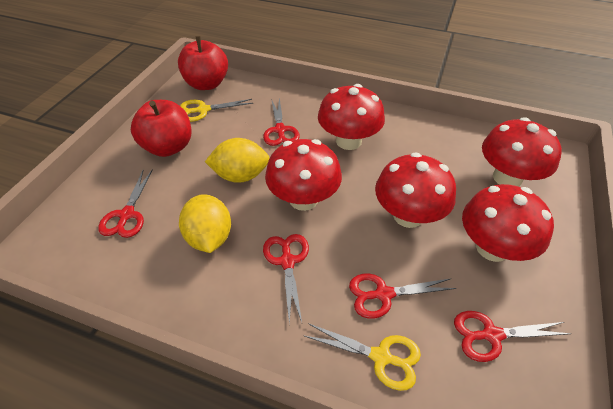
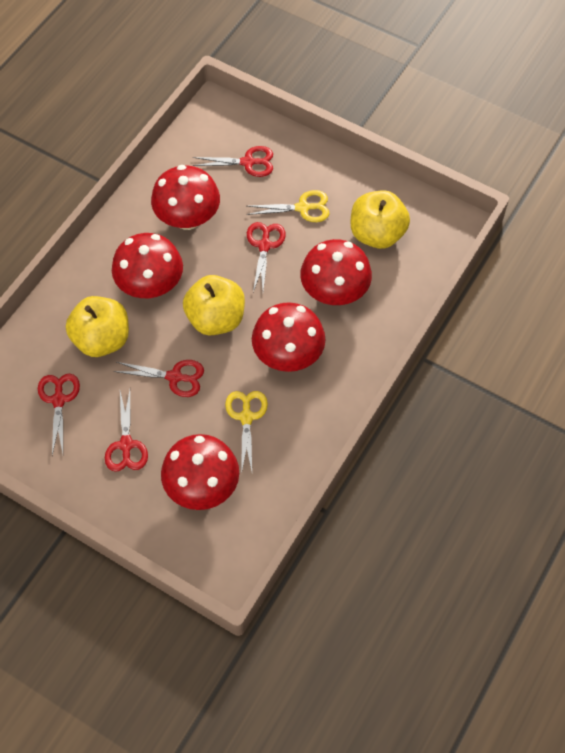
red apple: [131,100,191,157] [178,36,228,90] = 2 -> none = 0
yellow apple: none = 0 -> [66,296,129,357] [183,275,245,335] [351,190,410,249] = 3
yellow lemon: [179,194,231,253] [205,138,270,183] = 2 -> none = 0

